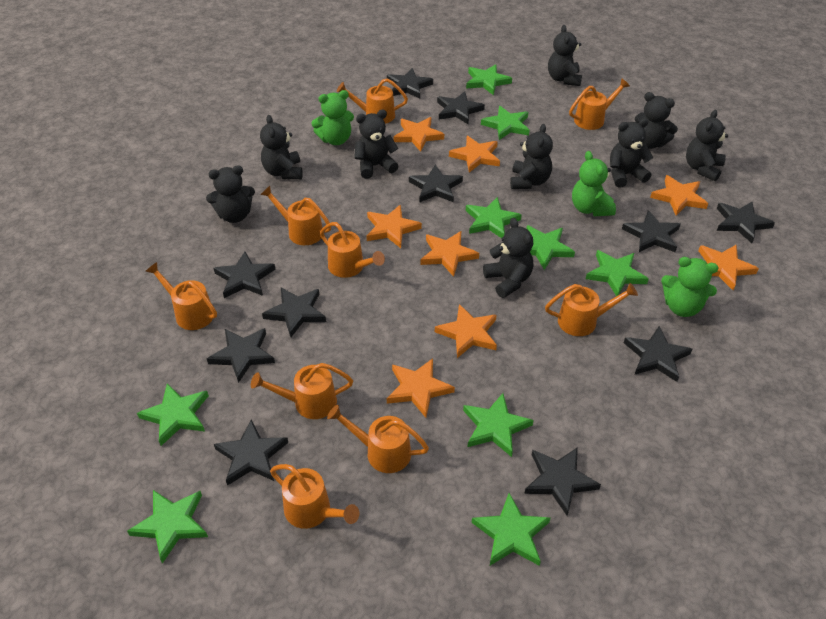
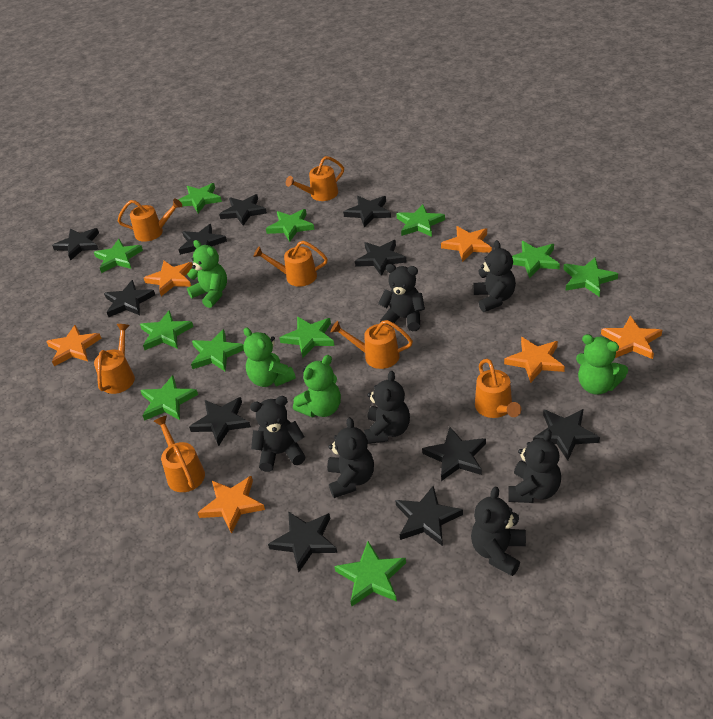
black teddy bear: [206,165,255,223] [260,115,303,179] [354,110,398,179] [483,218,533,298] [510,124,553,189] [548,25,582,86] [610,118,653,187] [635,92,678,149] [686,110,728,182] = 9 -> [250,396,305,472] [327,417,374,498] [364,371,410,444] [378,264,425,331] [471,487,526,576] [474,240,516,312] [508,429,561,503] = 7
green star: [127,490,208,564] [137,383,209,446] [463,393,534,457] [466,64,512,95] [466,197,522,238] [472,493,551,566] [481,106,529,140] [526,225,575,270] [586,250,649,296] = 9 -> [94,239,143,273] [140,310,194,350] [140,375,198,421] [178,183,222,213] [191,329,244,372] [266,209,315,242] [280,317,335,358] [334,541,406,607] [396,204,445,237] [512,241,560,278] [563,257,618,297] = 11
green teddy bear: [312,90,354,145] [572,151,616,216] [661,257,718,317] = 3 -> [187,240,227,308] [243,327,296,387] [293,355,341,417] [576,334,628,395] = 4
orange star: [366,205,422,248] [387,358,455,418] [393,117,444,152] [420,231,479,277] [435,304,497,358] [449,136,500,172] [650,175,708,215] [698,245,759,290] = 8 -> [46,325,102,366] [144,261,193,296] [198,476,265,534] [441,226,492,262] [504,337,565,383] [601,316,662,359] = 6
orange watering can: [145,262,217,330] [251,363,353,419] [260,186,331,245] [270,464,359,529] [320,222,385,278] [327,405,429,473] [337,78,408,124] [545,283,638,336] [569,78,630,130] = 9 -> [94,324,135,394] [118,199,182,242] [153,415,205,492] [253,241,328,287] [286,156,344,201] [331,320,413,369] [475,359,521,418] = 7

